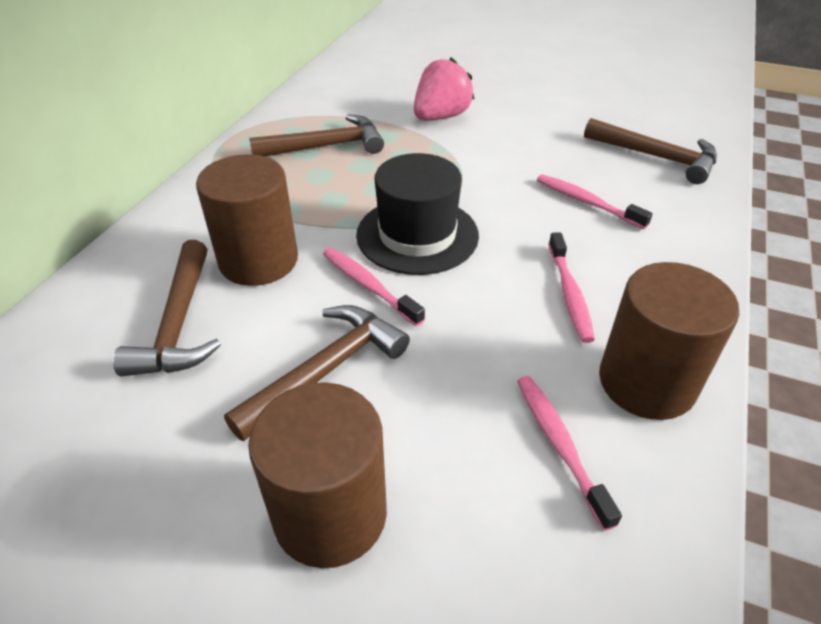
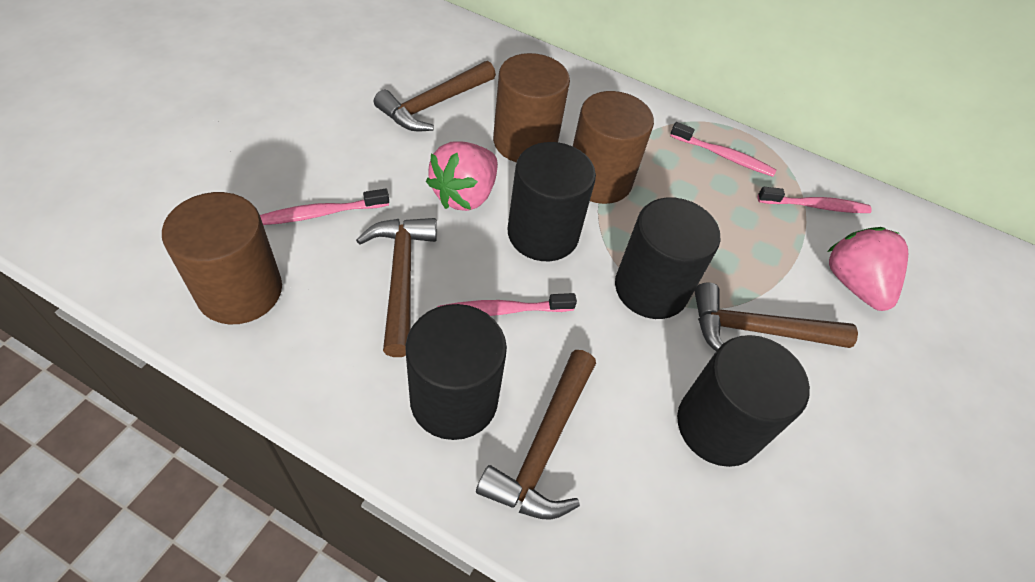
black cylinder: none = 0 -> [405,304,507,440] [507,142,596,261] [615,197,721,319] [677,335,810,467] = 4
black hat: [356,153,479,275] = 1 -> none = 0
pink strawberry: [414,57,475,121] = 1 -> [426,141,498,211] [827,227,908,311] = 2

